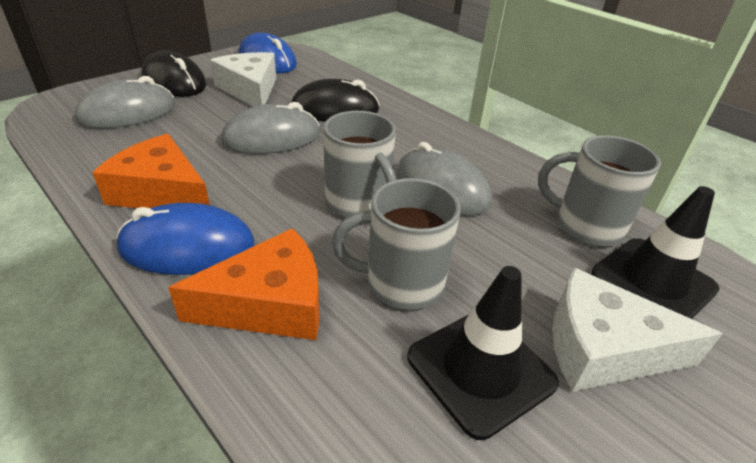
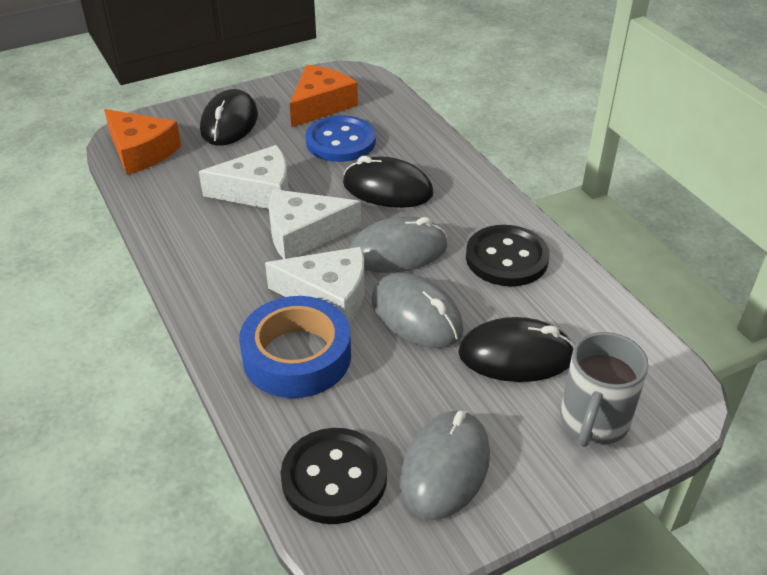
black button: none = 0 -> [281,428,387,524] [466,225,550,286] = 2
black mouse: [141,50,206,97] [291,79,380,122] = 2 -> [200,89,258,145] [343,156,434,208] [458,317,574,382] = 3
black traffic cone: [407,266,559,440] [591,186,719,319] = 2 -> none = 0
blue button: none = 0 -> [305,115,376,162] = 1
blue mouse: [117,203,254,275] [238,32,297,73] = 2 -> none = 0
blue tape: none = 0 -> [239,296,351,398] = 1
grey mug: [323,111,397,218] [332,178,461,310] [538,135,661,247] = 3 -> [560,332,649,447] = 1
white cheese: [210,52,276,106] [552,268,722,392] = 2 -> [199,145,289,209] [265,247,365,323] [269,189,361,259] = 3

